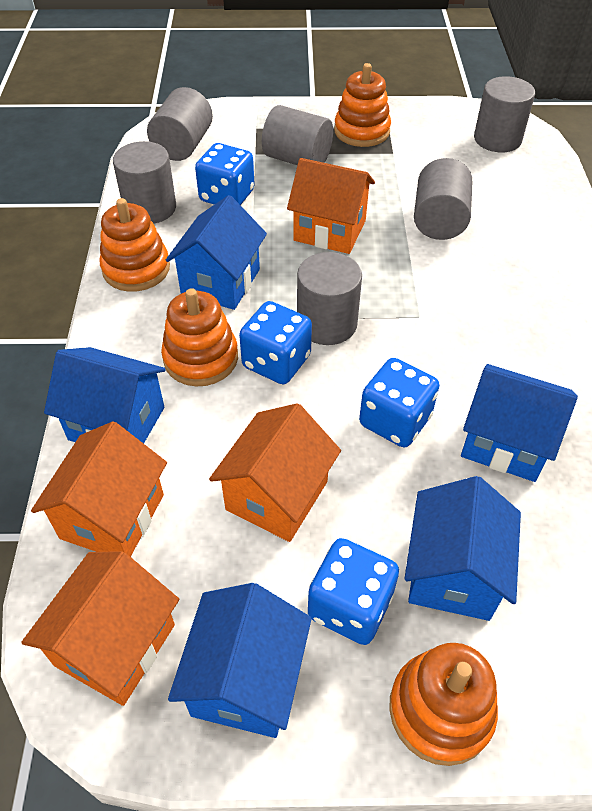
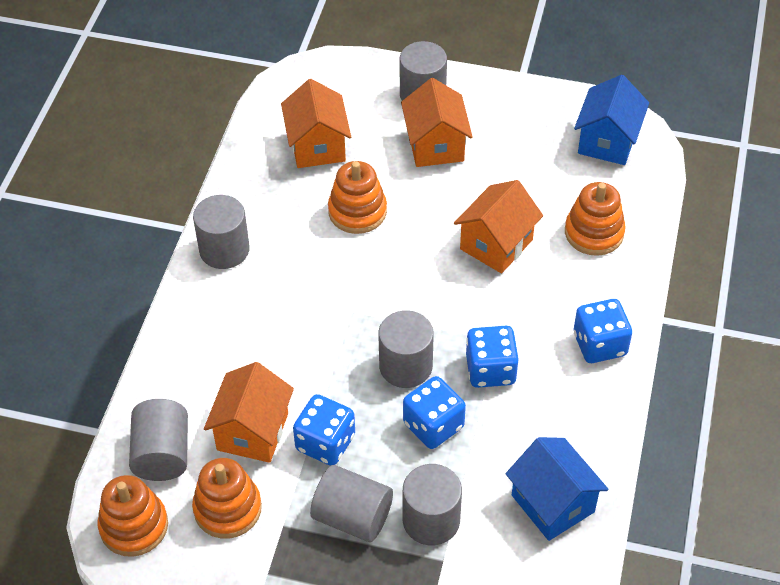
blue house: [44,347,166,443] [166,195,267,310] [168,583,312,738] [404,476,521,621] [461,364,578,482] = 5 -> [506,437,608,541] [574,75,649,165] = 2

